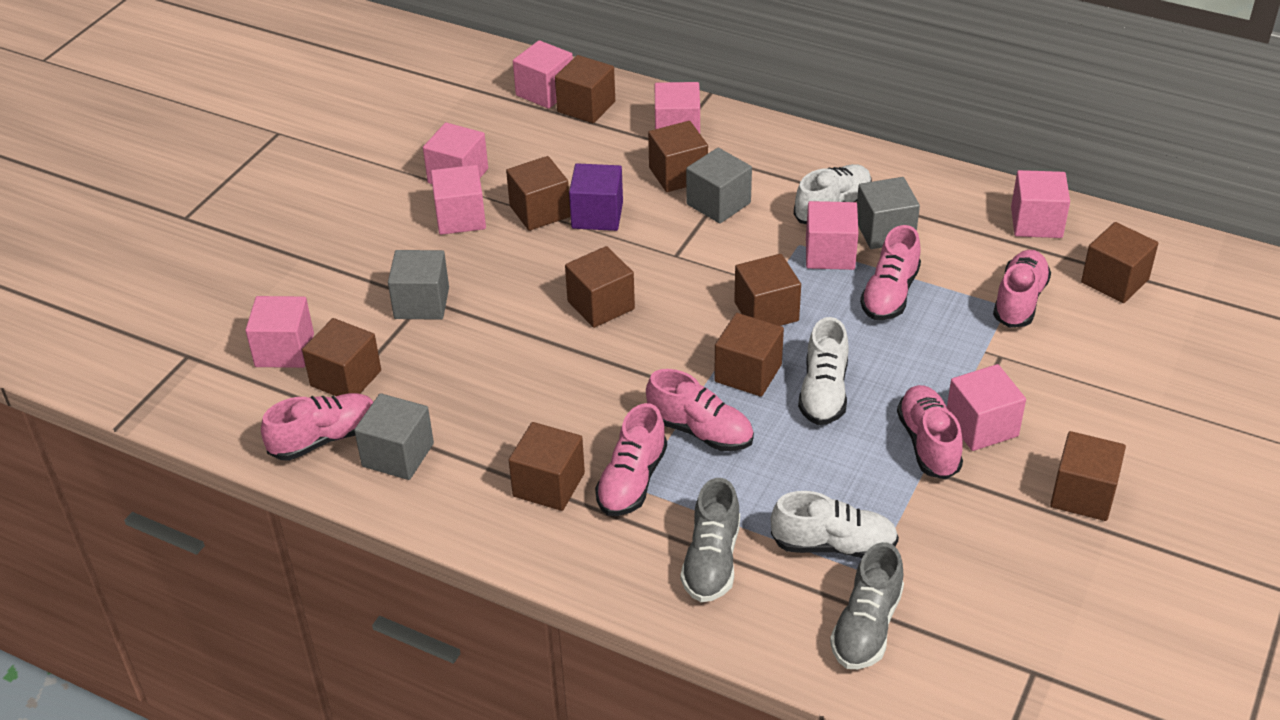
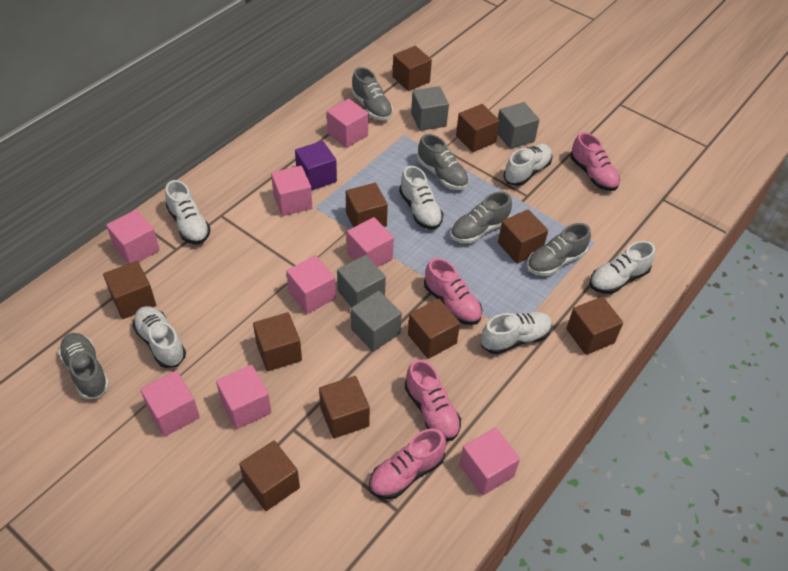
grey shoe: [681,478,740,602] [830,542,904,669] = 2 -> [58,333,109,399] [351,67,393,121] [417,134,469,190] [450,192,512,243] [527,223,591,276] = 5
pink shoe: [261,393,373,461] [595,403,667,516] [646,369,754,451] [860,225,921,320] [897,385,963,479] [993,250,1051,328] = 6 -> [369,428,446,499] [405,359,461,441] [424,258,482,325] [570,132,620,191] = 4
white shoe: [771,491,899,558] [794,164,872,224] [798,317,849,425] = 3 -> [133,306,186,368] [165,180,211,244] [399,166,443,230] [481,312,552,354] [504,144,553,186] [589,241,655,294] = 6

